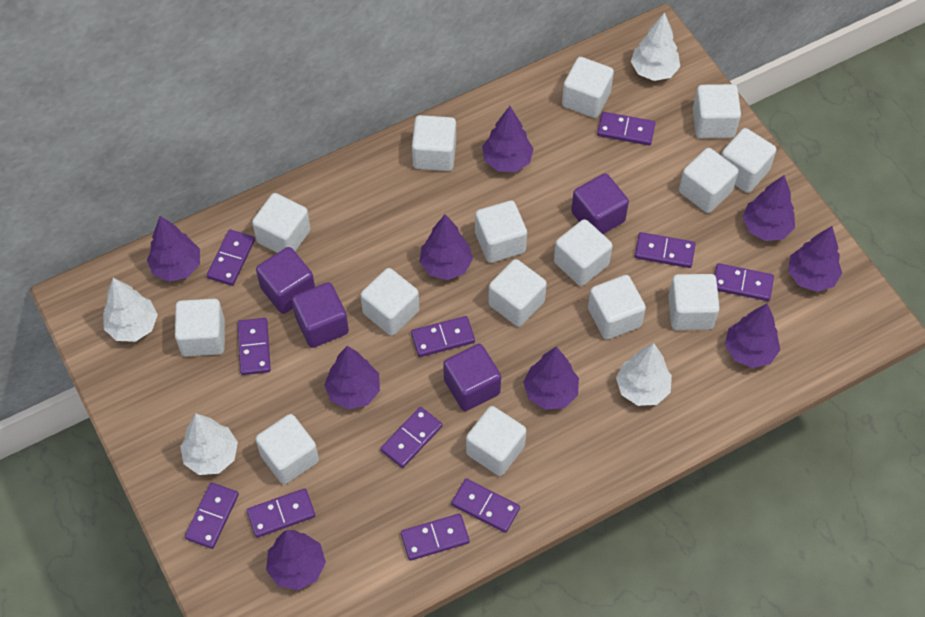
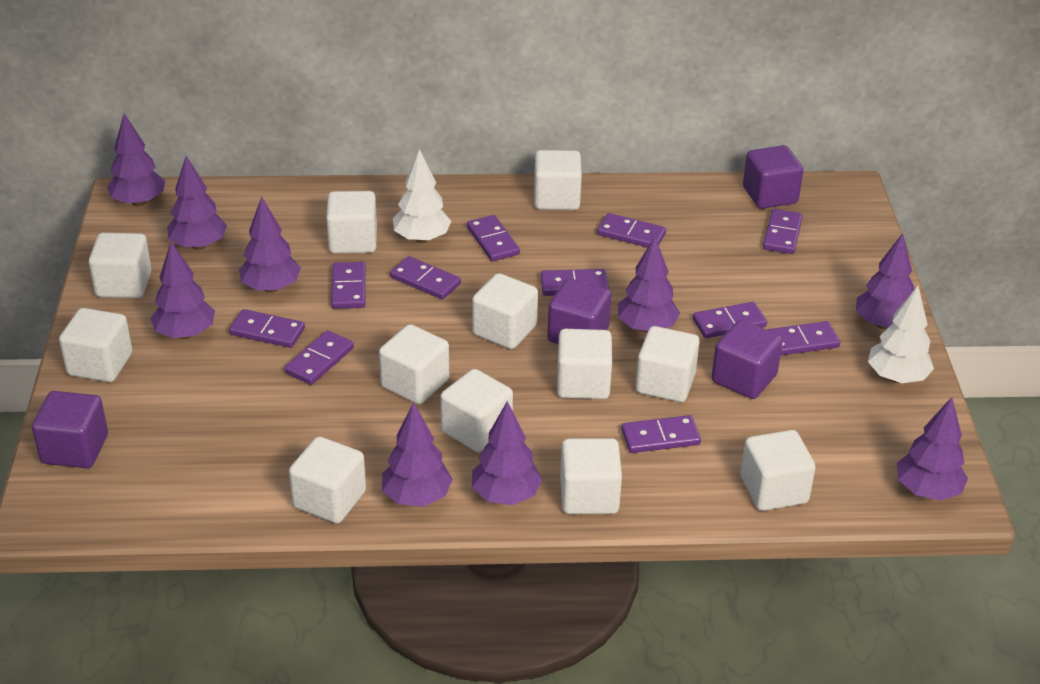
white cube: [175,299,225,356] [252,193,311,253] [255,414,319,484] [360,268,419,336] [412,115,456,171] [466,406,526,476] [475,201,527,263] [488,259,547,327] [554,219,613,286] [562,57,614,118] [588,275,646,340] [668,274,720,330] [679,148,739,213] [693,84,741,138] [721,128,776,193] = 15 -> [59,308,132,382] [89,233,151,298] [289,437,366,523] [326,191,377,254] [379,324,449,404] [440,369,513,452] [472,273,538,349] [534,150,582,210] [557,329,612,399] [560,438,622,514] [636,326,700,402] [740,430,816,511] = 12
white tree: [103,278,158,342] [180,413,238,475] [616,343,672,406] [631,13,680,81] = 4 -> [393,149,451,243] [868,286,934,383] = 2

